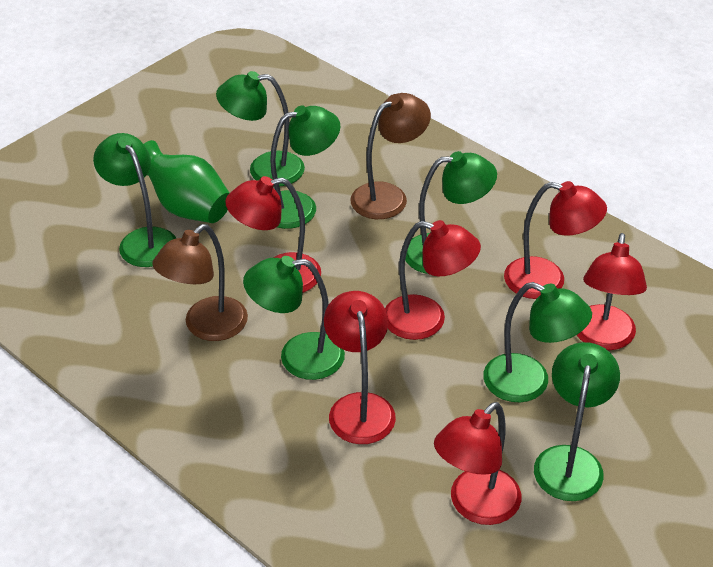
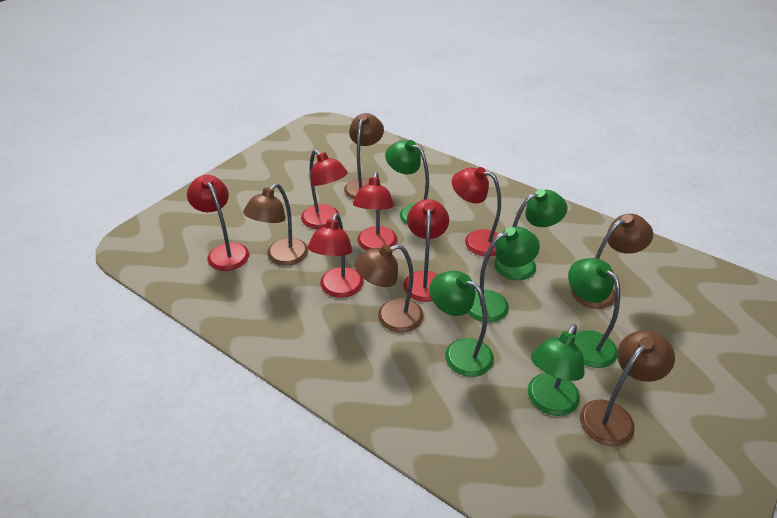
brown lamp: [152,224,248,341] [351,93,431,219] = 2 -> [243,183,308,266] [344,113,384,199] [354,244,423,333] [571,214,653,309] [580,330,675,446] = 5
green lamp: [93,133,177,267] [216,71,305,187] [243,256,345,380] [270,105,340,229] [405,151,497,274] [483,282,592,402] [534,342,620,501] = 7 -> [385,140,429,225] [429,271,494,377] [468,226,540,323] [494,189,567,280] [528,324,585,416] [568,258,620,368] = 6
green vase: [144,140,229,223] = 1 -> none = 0

